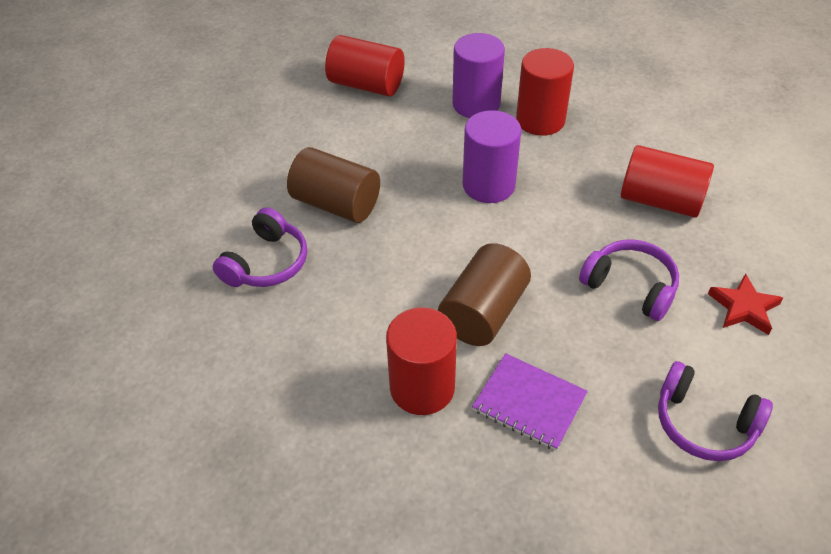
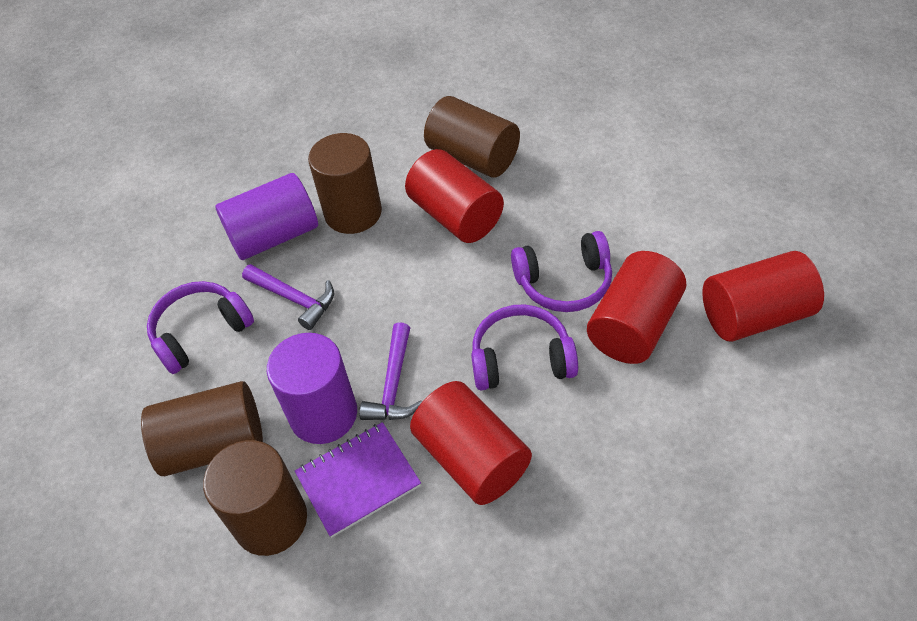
brown cylinder: [287,147,380,223] [438,243,531,346] = 2 -> [141,381,263,476] [203,440,307,556] [308,133,382,234] [424,96,520,178] = 4
purple hammer: none = 0 -> [242,264,334,330] [359,322,422,420] = 2
red star: [708,273,783,335] = 1 -> none = 0

